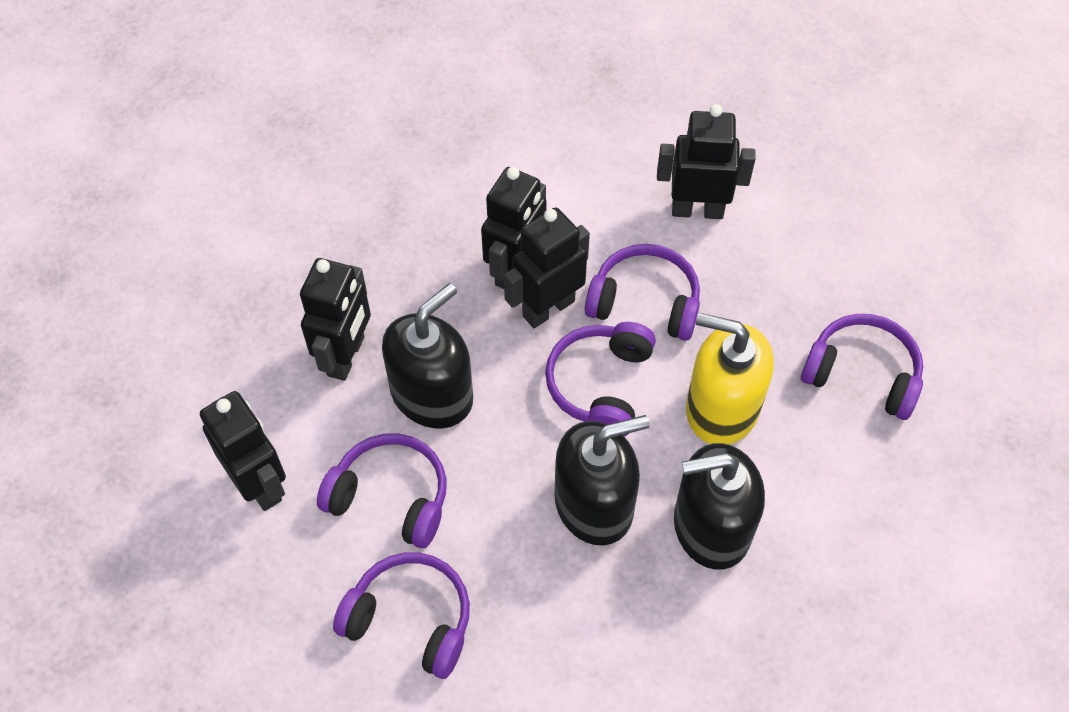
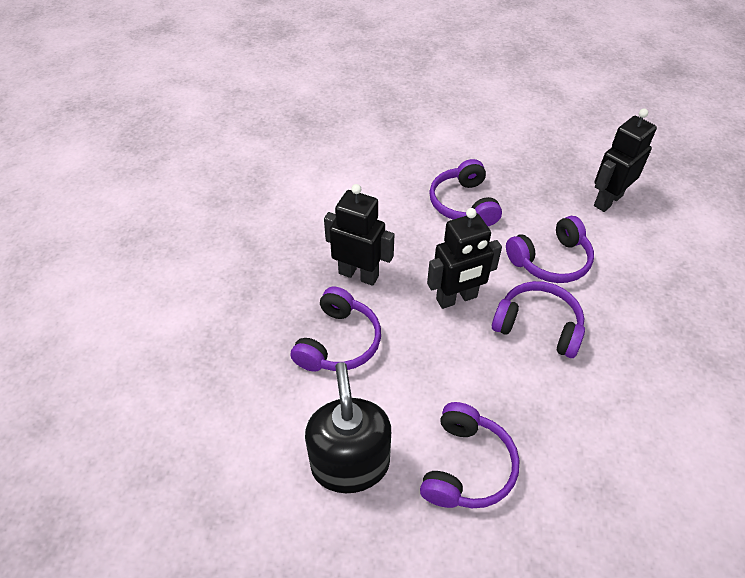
black robot: [200,391,286,511] [300,258,371,381] [481,167,547,289] [504,208,590,328] [657,104,756,219] = 5 -> [324,184,395,286] [427,208,502,309] [594,108,657,212] = 3
black soap dispenser: [382,283,473,429] [554,415,650,545] [674,443,765,570] = 3 -> [305,362,391,493] = 1
yellow soap dispenser: [686,313,773,445] = 1 -> none = 0

